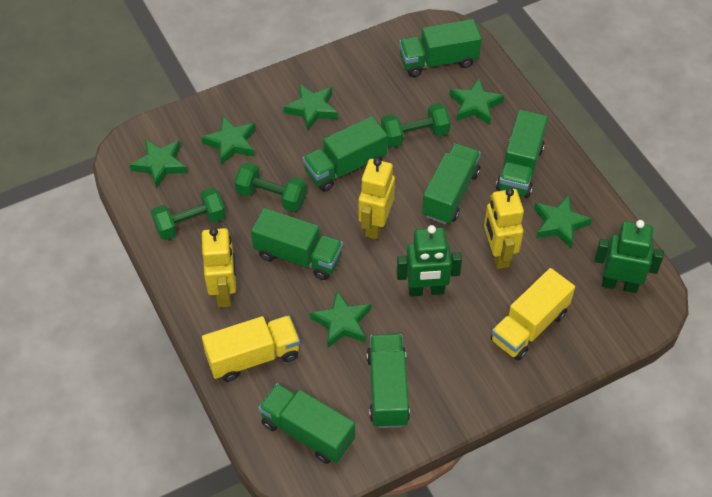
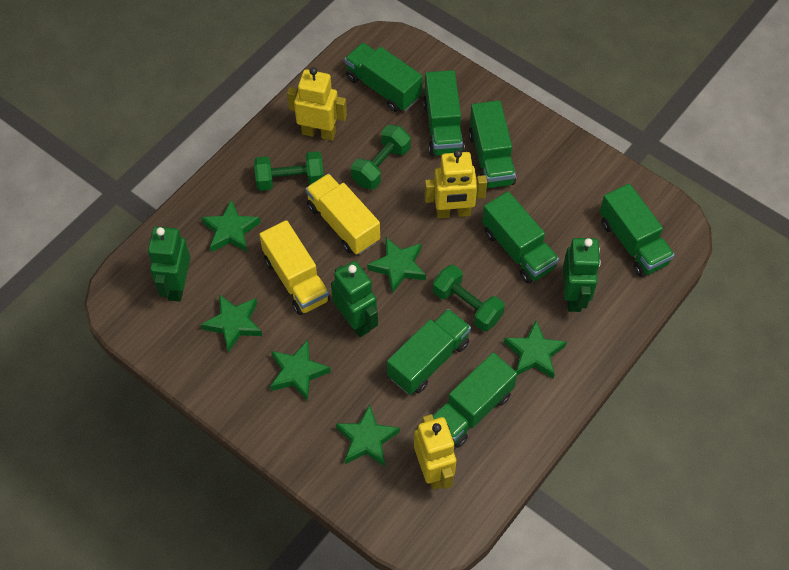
green robot: [397,225,462,297] [595,220,664,293] = 2 -> [148,226,190,302] [331,261,378,337] [563,238,601,312] = 3

